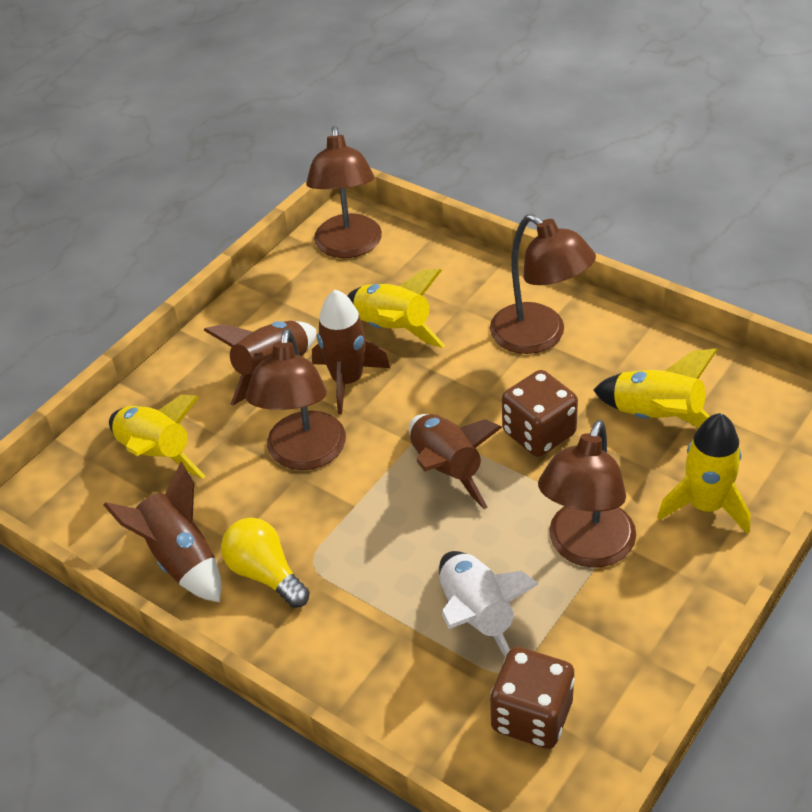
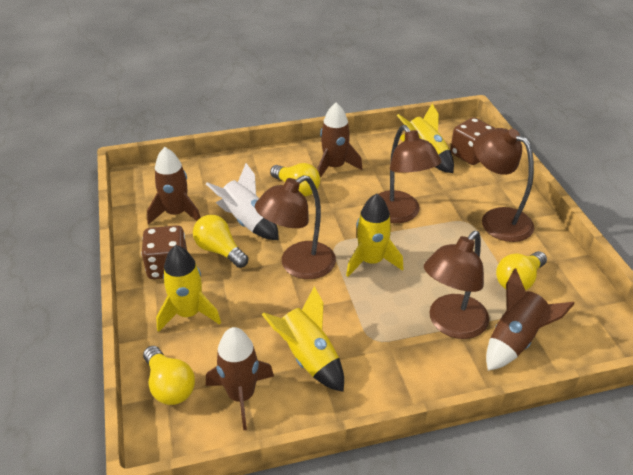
yellow light bulb: [221,518,310,608] = 1 -> [143,346,195,405] [193,215,248,268] [270,163,320,196] [496,251,547,291] = 4

